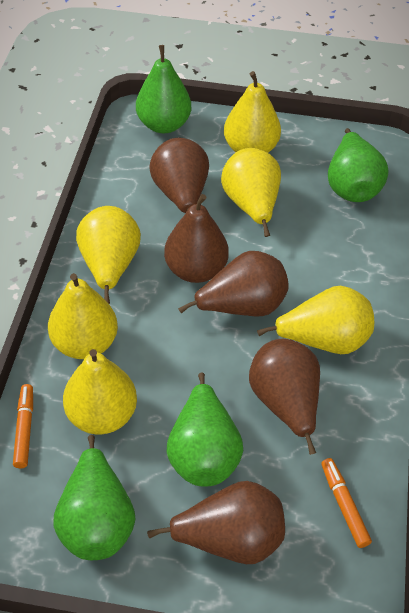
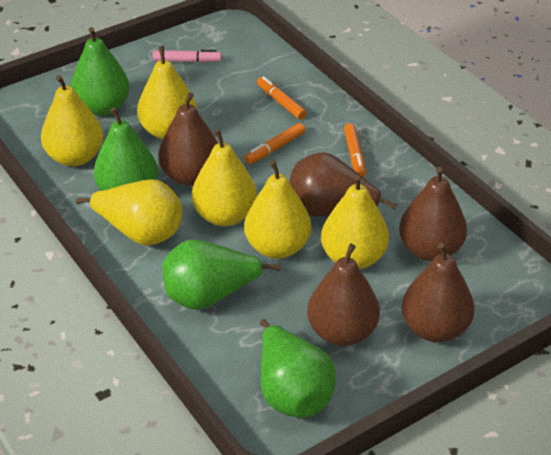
orange marker: [13,384,33,468] [321,458,372,548] = 2 -> [244,123,305,164] [257,76,307,120] [344,123,366,177] = 3
pink marker: none = 0 -> [153,50,221,62] = 1

